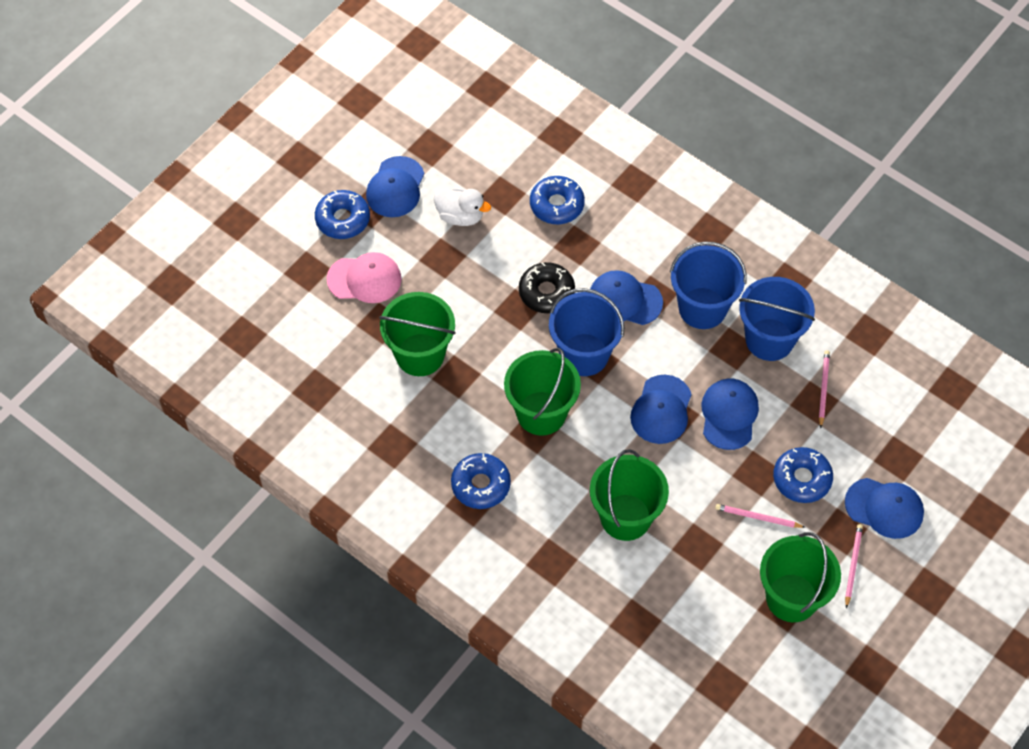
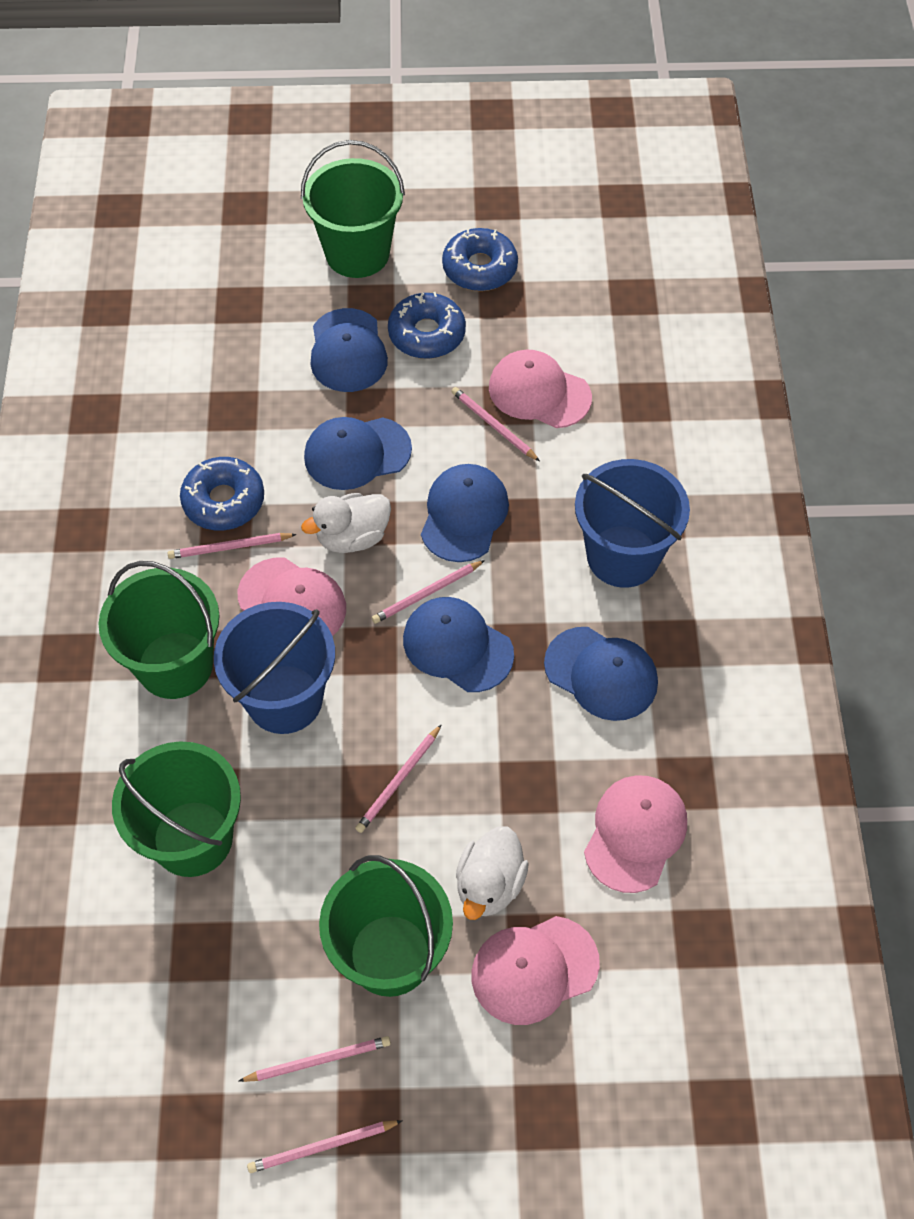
black donut: [519,262,575,313] = 1 -> none = 0
blue bucket: [549,288,624,376] [670,242,747,329] [739,277,815,361] = 3 -> [214,602,335,734] [575,459,690,588] = 2
blue donut: [315,190,370,239] [451,453,511,509] [530,176,585,224] [773,447,833,503] = 4 -> [180,457,264,530] [388,292,466,359] [442,228,518,291] = 3
pink cap: [327,252,402,303] = 1 -> [238,557,346,636] [471,916,600,1025] [489,350,592,428] [584,775,687,893] = 4
pink pencil: [715,504,805,528] [819,350,830,428] [845,524,863,608] = 3 -> [168,533,297,559] [239,1036,391,1082] [247,1120,402,1173] [355,724,442,833] [372,560,485,624] [451,387,540,461] = 6
white duck: [434,188,491,226] = 1 -> [301,493,391,553] [456,826,529,920] = 2

